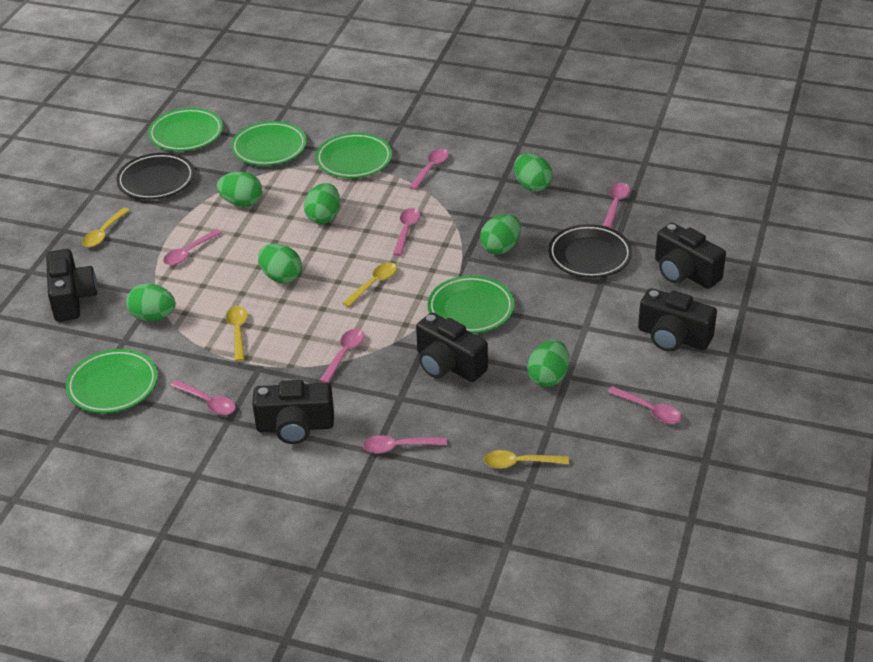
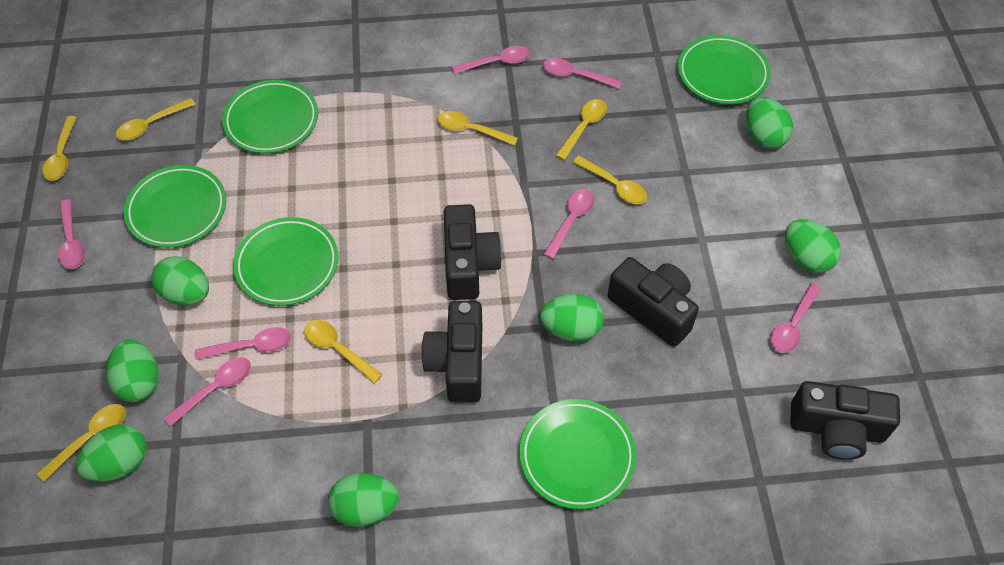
black camera: [46,249,97,322] [252,380,334,444] [416,313,488,382] [638,288,717,351] [655,223,726,289] = 5 -> [421,301,482,403] [444,204,502,300] [608,257,699,347] [791,381,900,460] = 4
black plate: [116,153,194,200] [548,224,632,278] = 2 -> none = 0
pink spoon: [163,229,222,265] [171,380,236,415] [320,329,365,383] [363,435,447,454] [393,208,420,256] [409,149,449,190] [603,183,630,228] [608,386,682,424] = 8 -> [59,199,85,269] [164,357,251,427] [195,327,291,360] [452,46,530,74] [543,58,622,89] [544,189,595,259] [771,283,822,353] = 7
yellow spoon: [82,208,130,247] [226,306,248,361] [343,263,397,307] [484,450,569,469] = 4 -> [37,404,126,482] [42,116,77,181] [116,98,196,140] [304,320,383,383] [438,111,518,146] [555,99,607,160] [573,156,647,204] = 7

